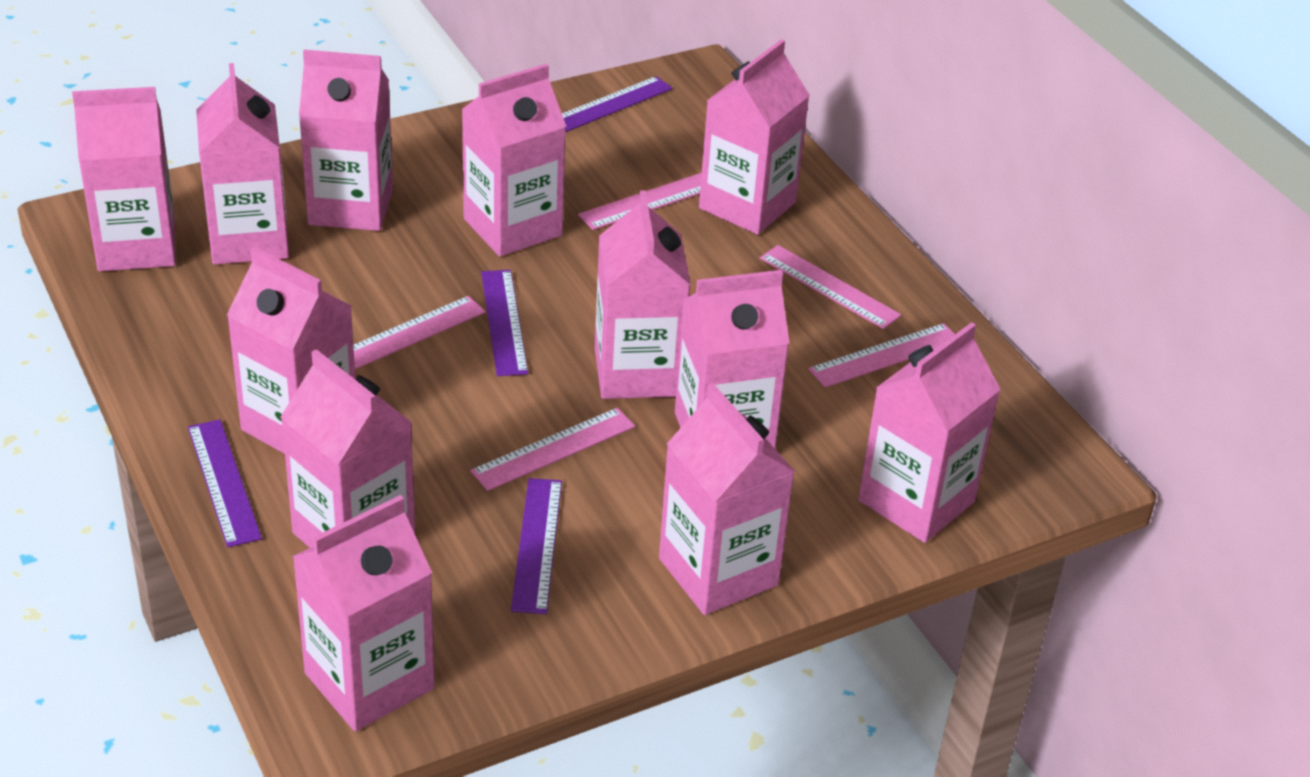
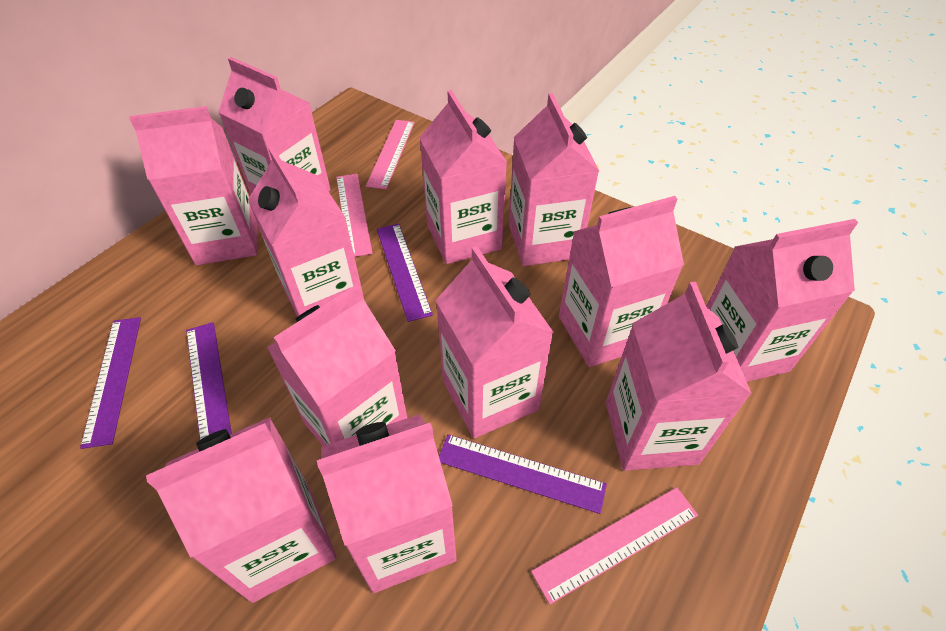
pink ruler: [353,296,486,369] [470,408,635,491] [578,173,702,230] [760,245,901,329] [808,323,955,388] = 5 -> [336,174,372,257] [366,120,415,189] [531,487,698,605] = 3

